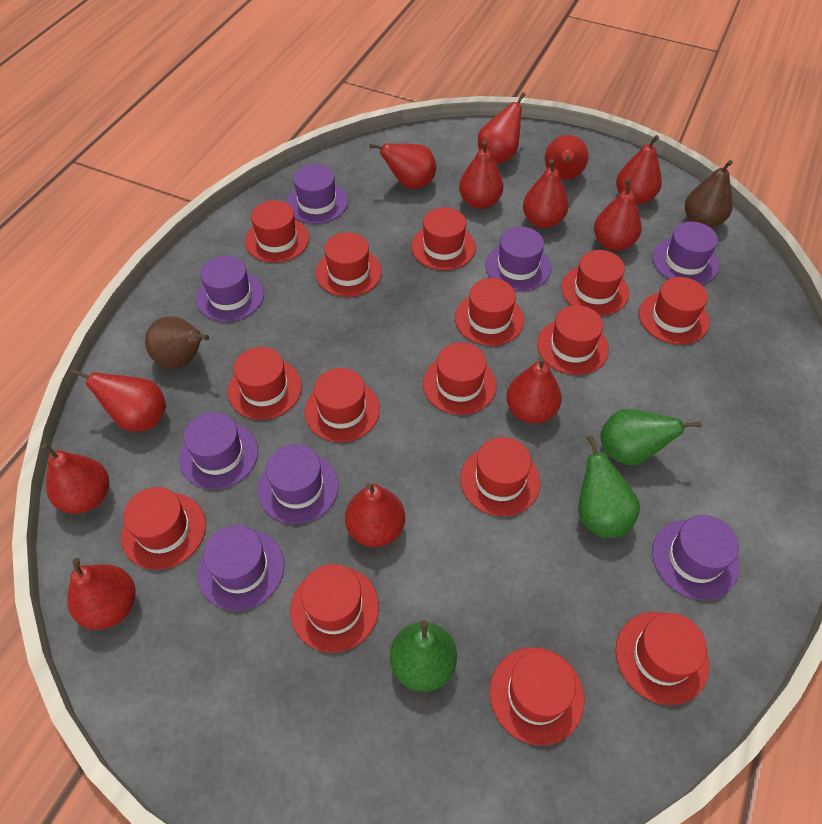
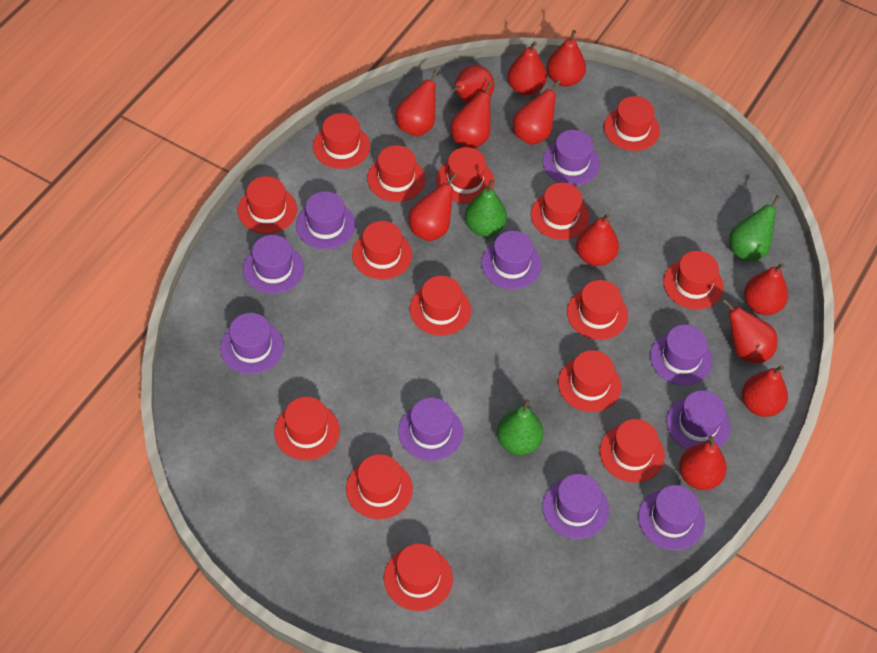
brown pear: [145,316,209,369] [685,160,733,228] = 2 -> none = 0
purple hat: [179,412,258,489] [196,255,264,322] [198,525,284,611] [258,444,339,524] [286,164,348,224] [485,227,551,291] [652,222,719,284] [652,515,739,600] = 8 -> [220,313,284,374] [243,235,304,294] [296,191,356,249] [398,398,463,461] [481,231,541,289] [542,474,609,539] [543,130,600,185] [638,485,705,550] [650,325,713,385] [666,390,731,449] = 10

